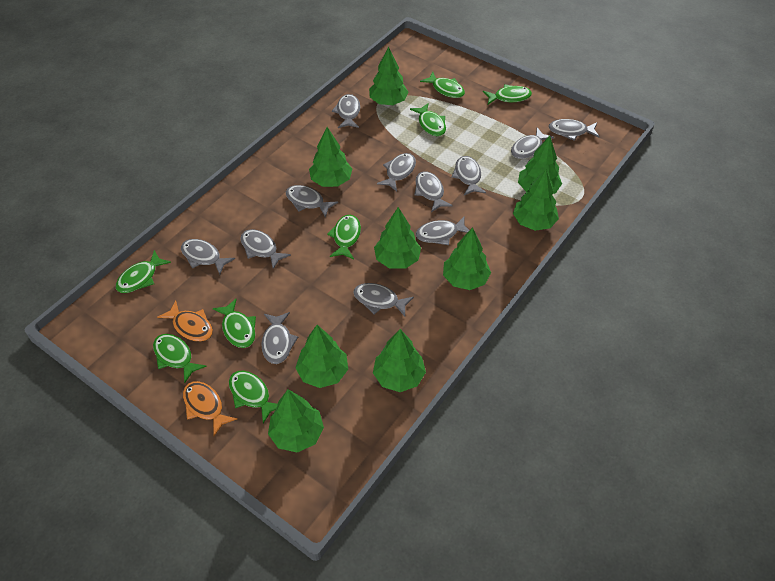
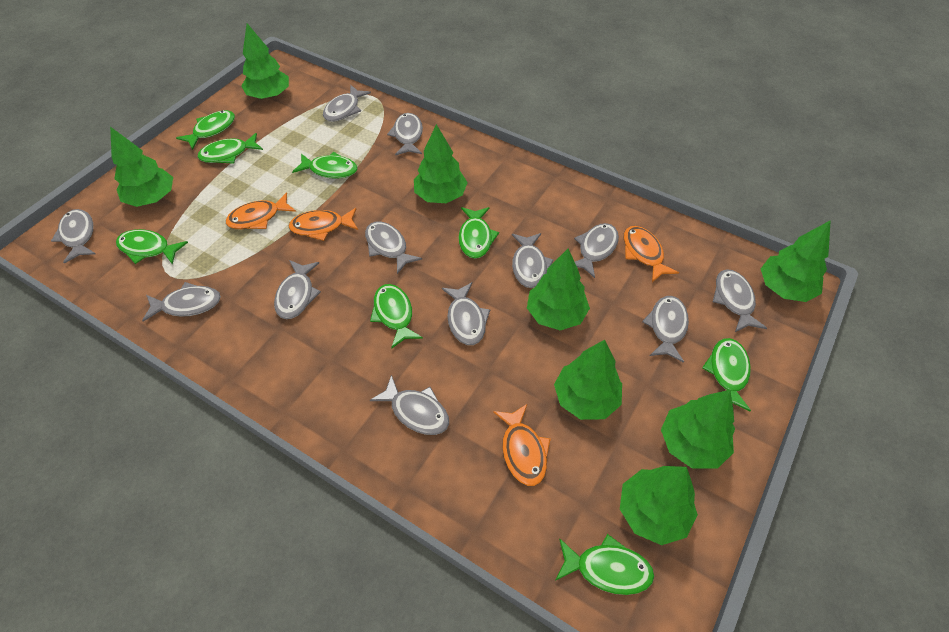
green tree: [268,389,324,453] [295,325,348,388] [309,127,352,187] [369,46,408,105] [373,329,426,392] [374,207,421,269] [443,227,491,290] [513,169,559,231] [518,136,562,194] = 9 -> [110,127,173,207] [241,24,289,99] [414,124,468,203] [527,249,590,330] [554,340,622,420] [620,466,698,545] [661,390,735,469] [761,220,831,302] = 8
orange fish: [157,300,213,342] [183,381,237,436] = 2 -> [226,192,296,229] [289,208,358,241] [493,404,551,486] [624,226,679,282] = 4

